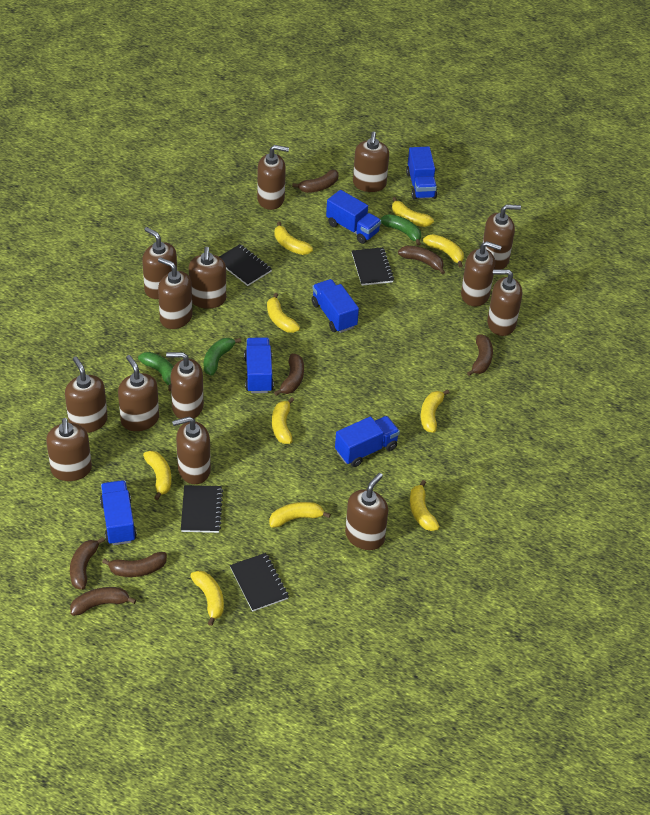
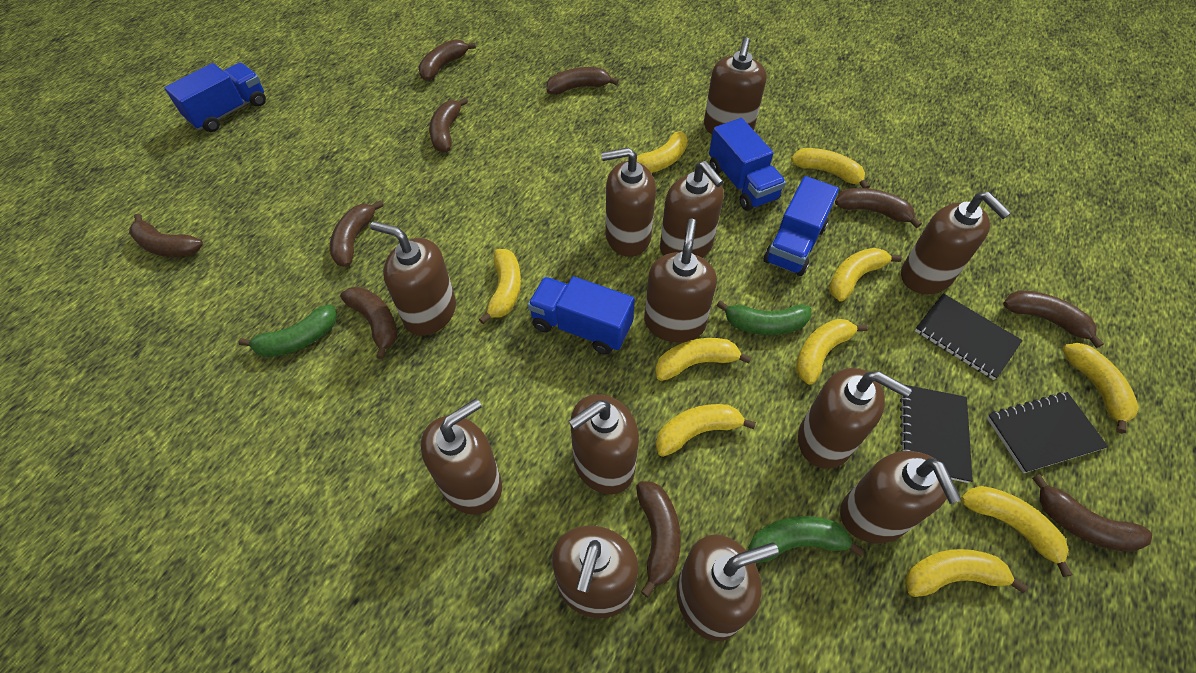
black notebook: [181,485,223,533] [219,244,272,286] [230,553,289,612] [352,247,394,286] = 4 -> [900,385,973,483] [915,293,1023,380] [987,392,1108,473] = 3
blue truck: [100,480,137,545] [244,337,274,393] [312,279,359,333] [326,190,381,244] [335,416,400,467] [406,147,437,200] = 6 -> [165,63,266,132] [528,276,635,355] [709,118,786,211] [763,176,839,276] = 4
brown banana: [70,537,105,590] [70,587,136,616] [102,552,167,577] [274,354,304,396] [292,170,339,193] [398,246,445,274] [467,335,493,376] = 7 -> [129,214,203,257] [330,200,384,267] [340,287,397,359] [418,39,476,81] [429,98,468,153] [546,67,619,95] [636,481,681,598] [835,188,922,228] [1003,291,1104,348] [1032,474,1152,552] = 10
brown soap dispenser: [46,418,92,481] [65,356,108,433] [118,355,159,431] [142,227,177,299] [158,257,193,329] [166,352,204,419] [172,416,211,484] [189,247,226,309] [257,145,289,210] [345,473,388,550] [353,132,389,192] [461,241,502,307] [483,204,521,270] [487,269,522,336] = 14 -> [370,221,456,336] [421,398,502,515] [552,526,639,618] [569,394,639,494] [601,147,656,257] [644,218,717,343] [660,161,724,258] [676,534,779,641] [704,37,766,134] [798,368,912,469] [840,451,962,543] [901,192,1011,294] = 12

